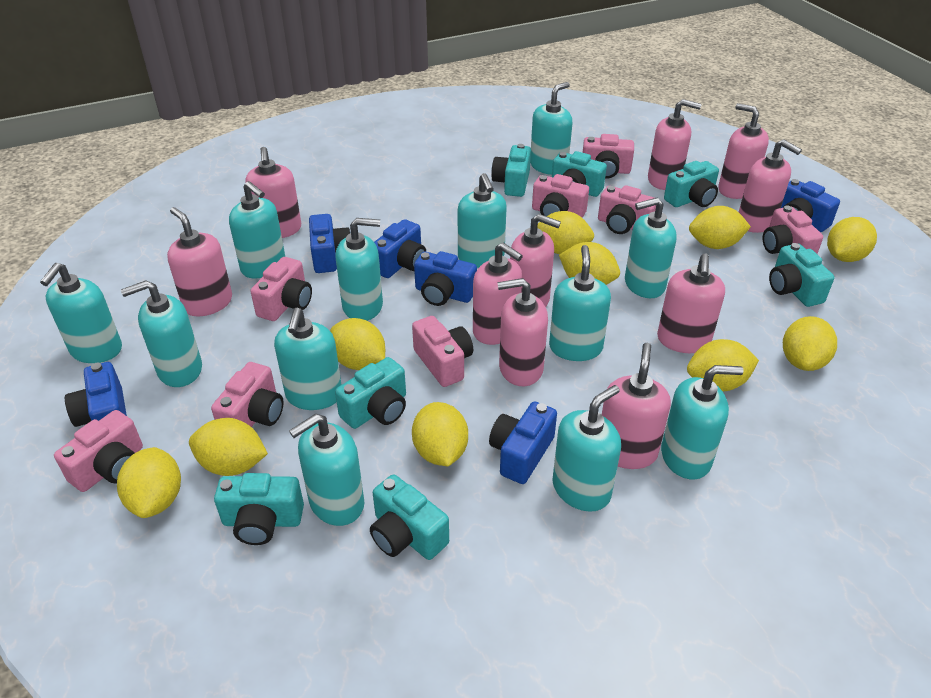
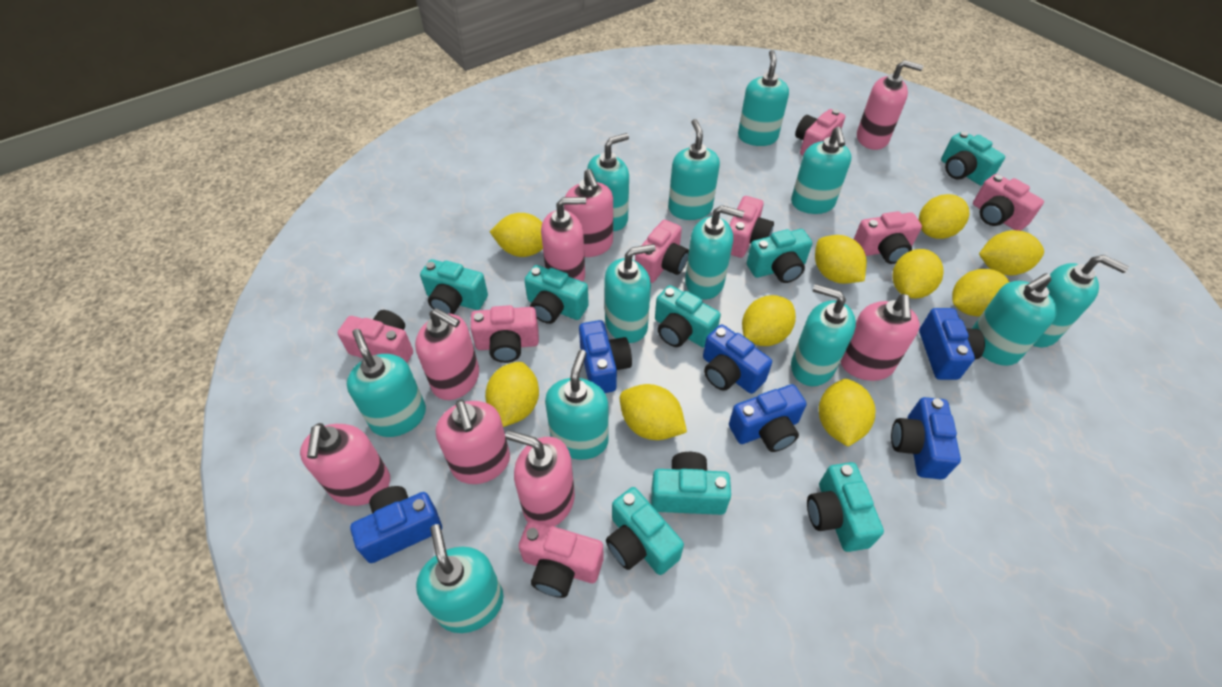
pink soap dispenser: [167,207,232,316] [245,147,301,238] [473,242,523,345] [497,278,548,386] [510,214,561,307] [602,343,671,469] [648,99,702,190] [657,253,725,353] [718,103,769,199] [739,139,802,233] = 10 -> [300,423,390,506] [415,308,479,400] [436,400,510,484] [505,430,575,526] [541,197,586,282] [564,169,613,257] [841,294,920,381] [857,60,923,150] = 8
turquoise camera: [214,473,304,545] [335,357,406,429] [370,474,449,560] [491,144,531,197] [552,151,607,197] [664,161,719,207] [769,243,834,307] = 7 -> [420,259,488,314] [524,265,589,324] [606,487,684,575] [651,452,731,515] [655,285,721,348] [747,229,812,283] [807,462,884,552] [941,131,1005,186] = 8

